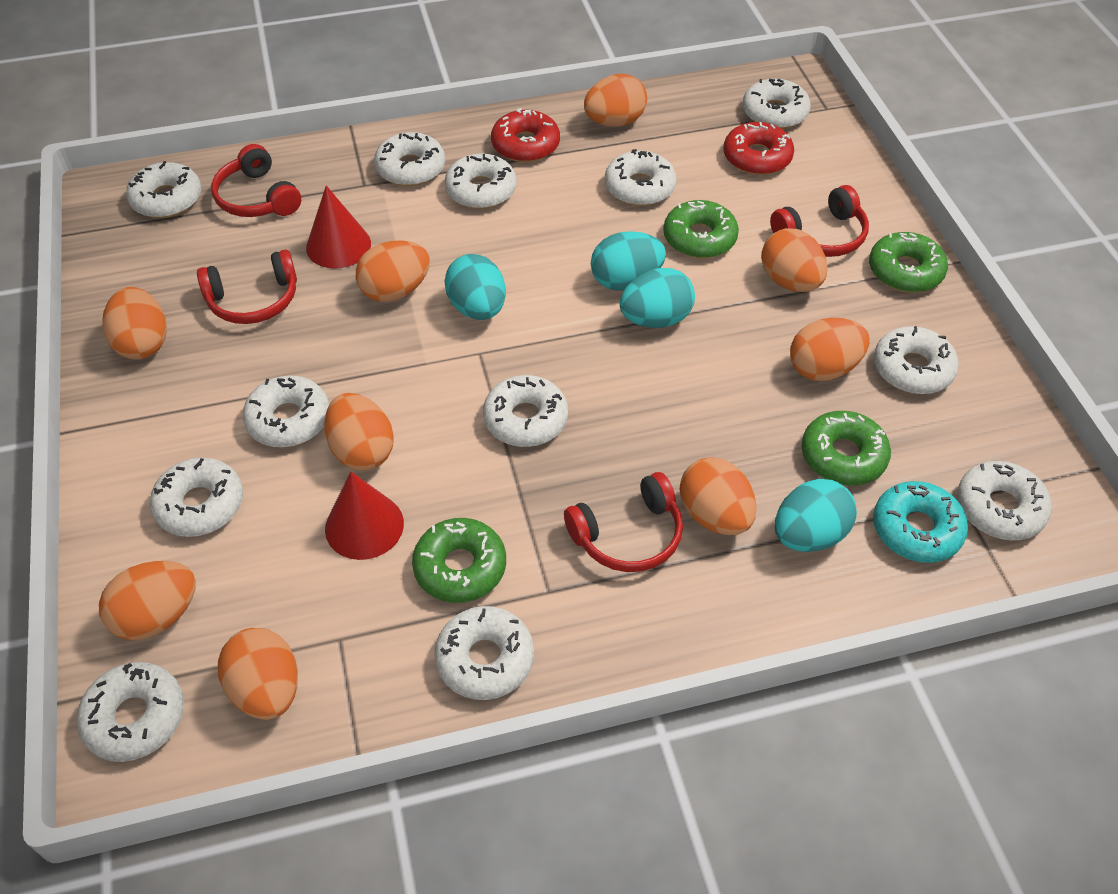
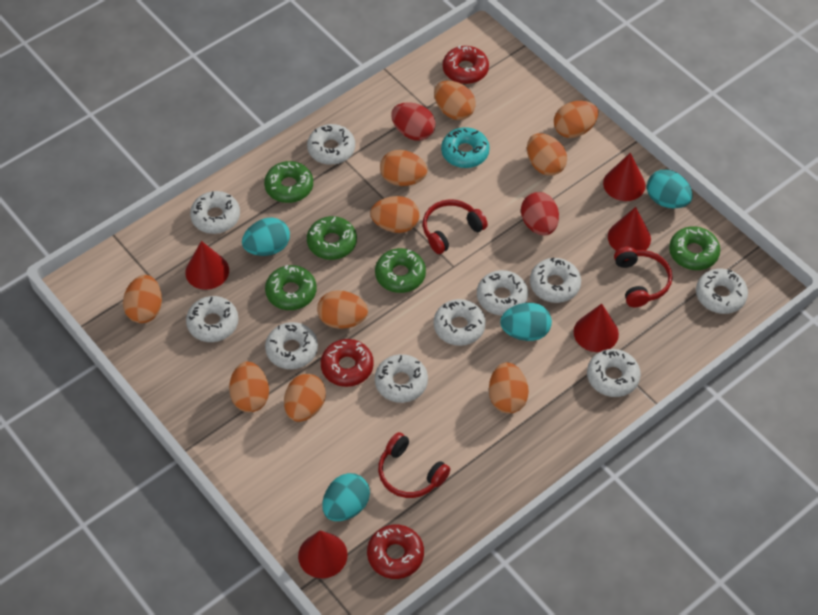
green donut: [412,518,506,603] [663,200,739,258] [802,411,891,485] [869,232,948,292] = 4 -> [264,161,313,203] [265,265,317,310] [307,216,357,260] [375,248,426,293] [669,226,720,270] = 5
orange egg: [99,561,196,640] [102,287,167,360] [218,628,298,720] [324,393,394,471] [356,240,430,302] [584,74,647,127] [680,457,757,535] [761,228,828,292] [790,318,870,381] = 9 -> [123,275,162,323] [229,361,269,412] [284,374,326,422] [317,290,368,329] [370,196,419,233] [380,150,427,186] [434,81,476,120] [489,362,529,413] [527,133,567,176] [554,101,598,138] = 10
red cone: [306,186,371,268] [325,472,404,560] = 2 -> [185,241,229,290] [298,530,348,579] [574,304,619,352] [603,153,646,201] [608,207,651,251] = 5
red donut: [491,108,560,162] [724,122,794,175] = 2 -> [321,339,374,387] [367,524,424,579] [443,46,489,84] = 3
red egg: none = 0 -> [391,102,436,141] [521,192,559,235] = 2
red headphones: [197,250,297,324] [211,144,301,217] [564,472,683,572] [770,185,869,257] = 4 -> [378,432,450,498] [423,199,488,254] [614,247,672,307] = 3
white donut: [77,662,184,762] [126,161,201,218] [150,457,243,537] [243,375,329,447] [374,132,445,186] [434,606,534,700] [445,153,517,209] [483,375,568,447] [605,149,677,206] [742,79,811,129] [874,326,959,394] [957,461,1052,540] = 12 -> [186,296,238,342] [190,191,240,234] [265,322,318,369] [307,124,355,165] [375,354,428,403] [434,299,486,346] [477,270,528,316] [530,257,581,303] [587,349,641,397] [696,269,748,314] = 10

